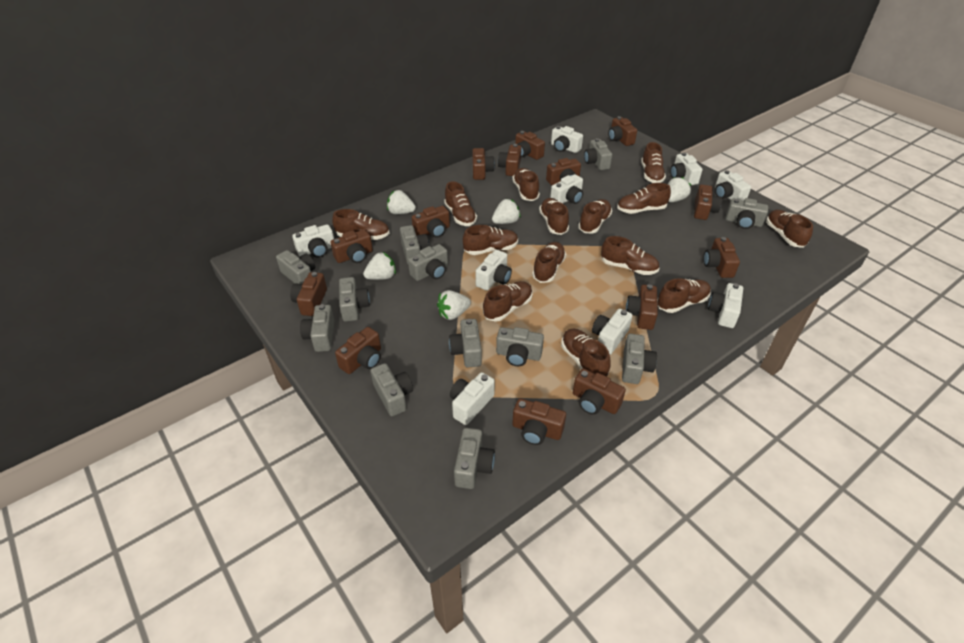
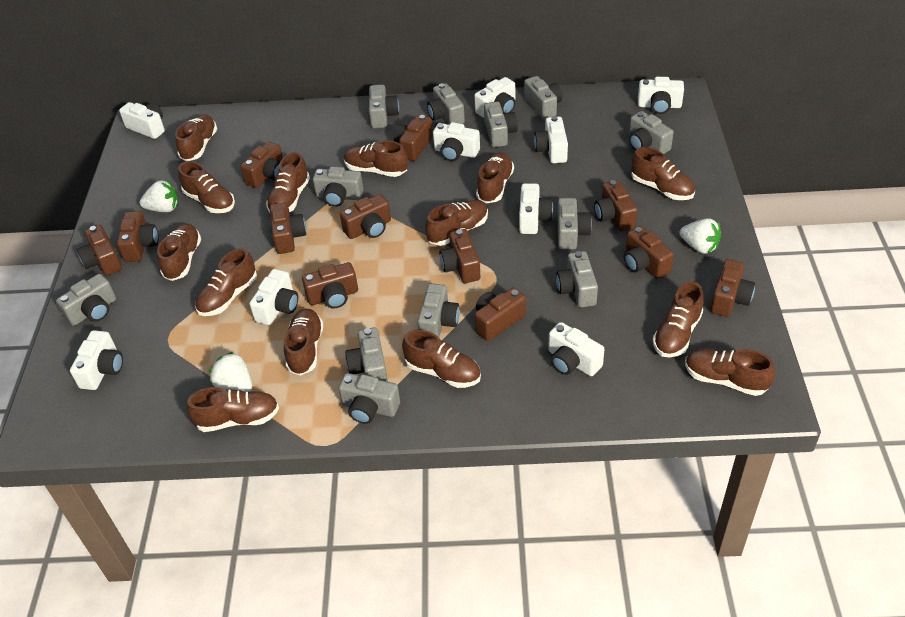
brown camera: [290,272,327,316] [330,229,373,263] [335,327,381,374] [412,206,450,238] [472,148,495,180] [498,144,521,176] [512,398,566,445] [515,131,545,160] [546,158,581,185] [573,368,626,415] [608,116,637,146] [626,284,658,330] [694,185,722,220] [703,237,740,278] = 14 -> [77,225,122,276] [117,211,158,262] [240,141,283,188] [270,202,306,254] [302,262,358,309] [340,194,391,239] [394,115,433,161] [439,229,480,283] [475,288,526,341] [594,180,638,231] [624,226,674,279] [711,259,755,317] = 12
white strawberry: [363,252,396,280] [387,190,416,214] [437,290,471,320] [492,199,521,224] [668,177,691,202] = 5 -> [140,180,179,212] [209,351,252,392] [680,218,721,254] = 3

